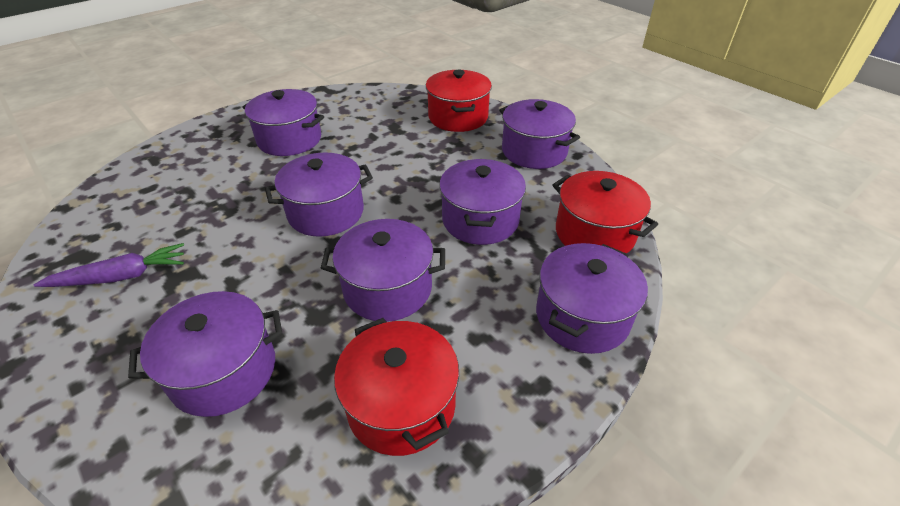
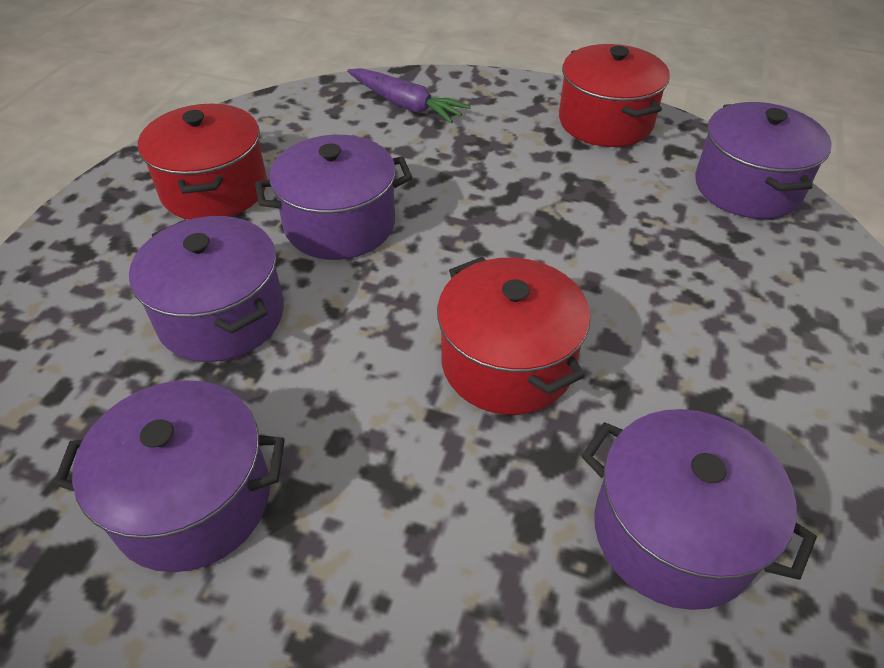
purple pot: [128,291,283,417] [242,89,324,156] [265,153,373,237] [321,219,445,322] [439,159,526,245] [499,99,580,169] [536,243,648,354] = 7 -> [54,380,285,572] [129,216,284,362] [255,135,412,260] [581,409,817,610] [695,102,832,219] = 5

